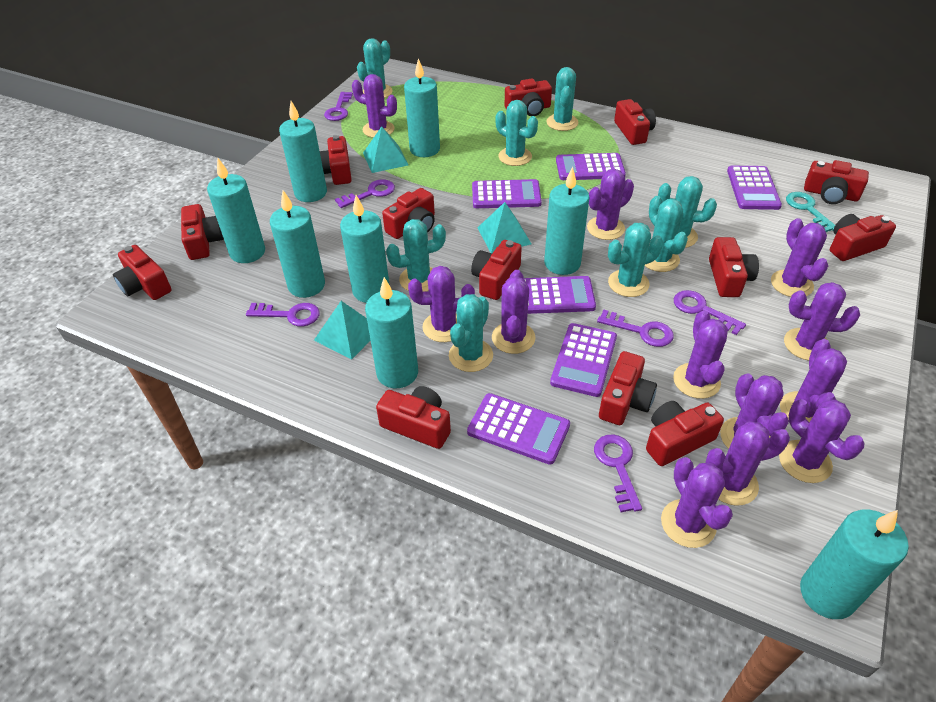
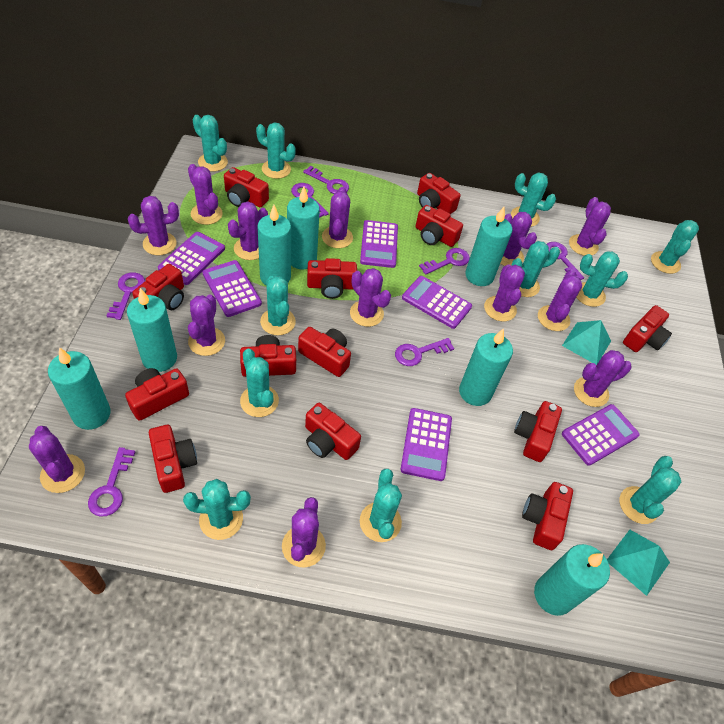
purple cactus: [352,74,397,138] [408,266,475,342] [492,270,536,354] [587,169,634,240] [661,457,733,548] [673,310,728,399] [705,421,790,506] [720,374,789,449] [771,218,828,297] [779,399,865,483] [780,339,847,423] [784,282,860,361] = 12 -> [29,426,85,493] [128,196,179,255] [188,164,223,225] [188,294,225,356] [228,202,268,260] [282,497,326,568] [322,187,353,248] [350,268,391,327] [484,264,525,322] [500,212,537,266] [538,269,582,331] [569,197,611,256] [574,350,632,407] = 13
purple key: [246,303,320,327] [324,92,353,121] [335,179,395,208] [594,434,642,512] [597,309,674,347] [674,290,746,335] = 6 -> [88,447,135,517] [106,272,145,320] [291,183,329,218] [303,166,349,194] [395,338,455,366] [419,248,470,275] [547,242,584,280] = 7
turquoise cactus: [357,38,393,98] [386,219,446,292] [449,294,493,372] [496,100,538,166] [546,67,578,131] [608,223,663,297] [645,196,688,272] [658,176,717,248] = 8 -> [183,479,251,540] [193,115,228,172] [240,349,279,417] [256,122,296,179] [260,276,296,336] [360,469,402,542] [511,172,556,227] [511,241,560,297] [576,251,628,307] [620,456,681,524] [651,220,699,274] = 11
turquoise candle: [207,158,265,263] [270,190,325,298] [279,101,327,202] [340,195,390,303] [365,277,418,388] [404,58,440,157] [544,167,589,275] [800,510,909,619] = 8 -> [48,347,111,430] [127,288,177,372] [257,205,291,285] [287,187,320,269] [459,328,513,406] [465,207,512,286] [534,544,610,616] = 7
turquoise key: [786,192,835,232] = 1 -> none = 0
turquoise pyramid: [314,301,370,360] [363,126,409,173] [477,202,531,253] = 3 -> [562,320,611,365] [607,530,670,596] = 2

